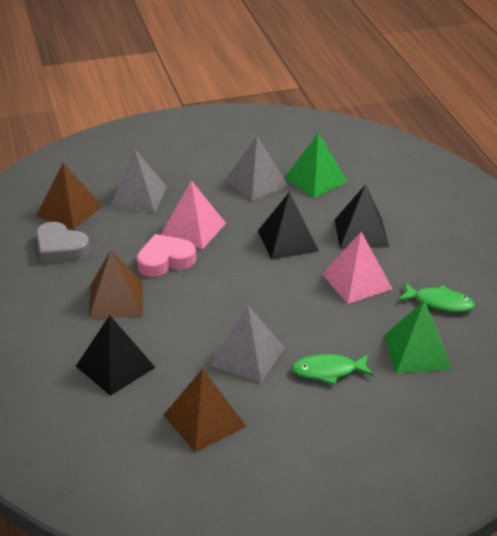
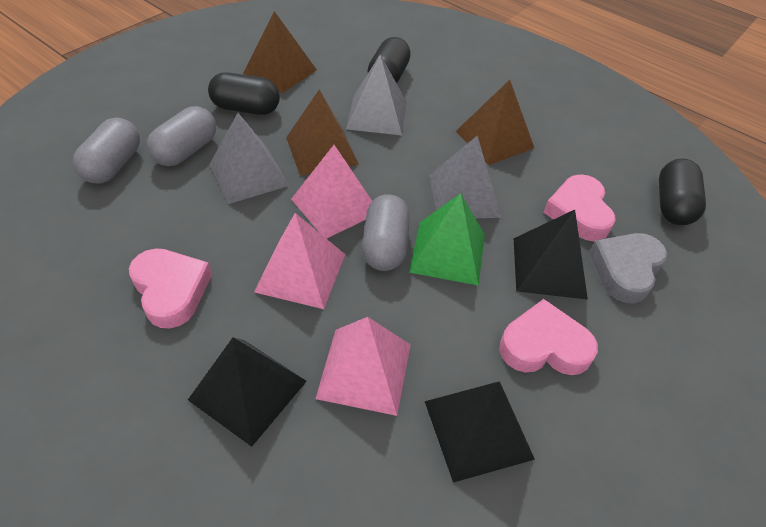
black capsule: none = 0 -> [208,72,280,115] [367,37,411,83] [659,158,706,225] = 3
green fish: [292,354,374,385] [398,283,475,312] = 2 -> none = 0
green pyramid: [285,133,348,198] [384,300,452,374] = 2 -> [409,193,485,286] = 1
grey capsule: none = 0 -> [73,118,140,184] [147,106,216,166] [362,194,410,271] = 3
pink heart: [137,234,196,277] = 1 -> [129,248,212,329] [499,299,598,375] [543,174,616,241] = 3
pink pyramid: [161,180,226,249] [322,232,392,304] = 2 -> [254,213,345,309] [291,145,372,239] [315,317,411,416] = 3

